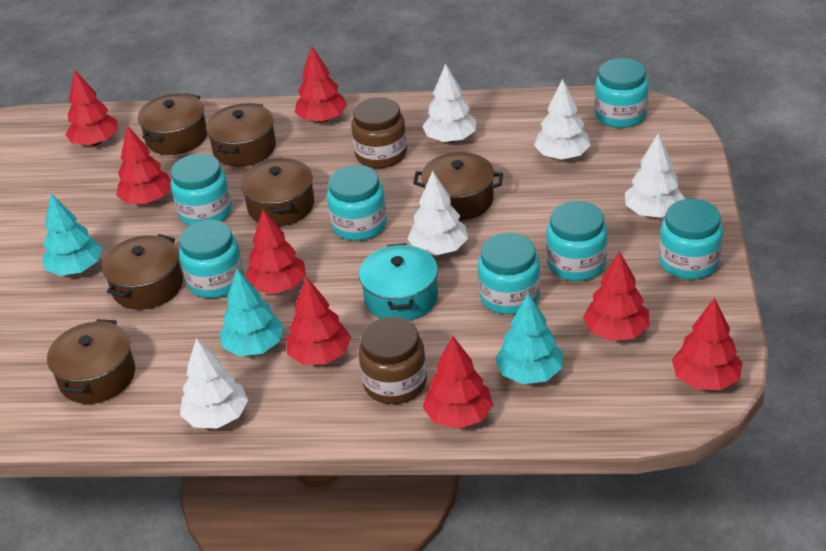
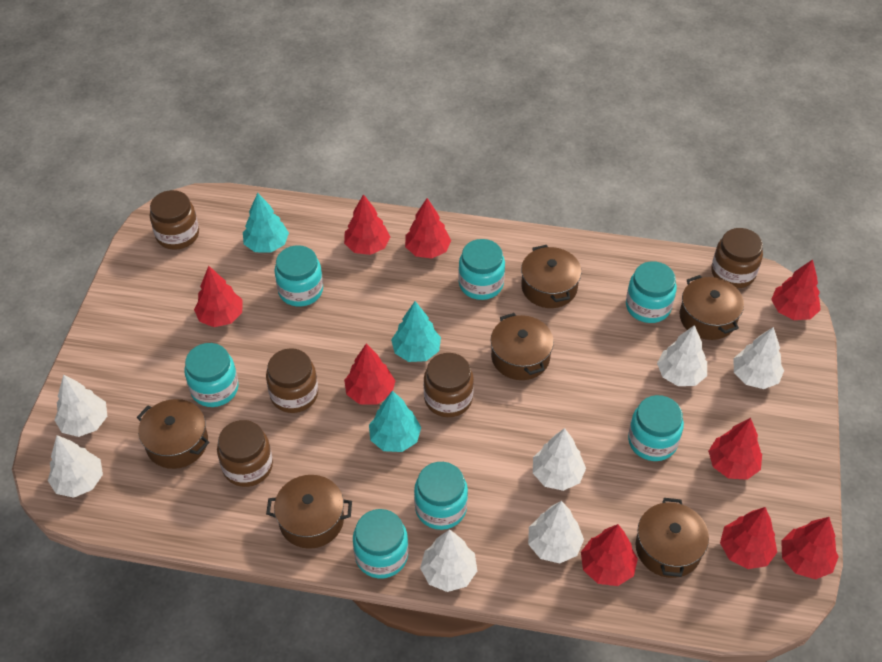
brown jar: [351,97,407,168] [359,317,427,404] = 2 -> [150,190,199,250] [217,420,273,487] [266,348,318,413] [424,353,474,417] [711,228,763,288] = 5
red tree: [65,70,118,146] [116,125,171,204] [245,210,306,294] [286,277,351,365] [295,45,347,123] [423,335,493,429] [583,251,650,341] [672,298,743,390] = 8 -> [194,266,242,327] [344,194,390,255] [344,344,395,405] [405,198,451,258] [581,524,638,586] [708,418,762,480] [720,507,777,569] [771,259,821,320] [781,517,839,579] = 9
turquoise pot: [359,243,438,321] = 1 -> none = 0
white tree: [180,338,248,429] [407,171,468,255] [422,63,476,143] [534,79,591,160] [625,134,685,217] = 5 -> [48,435,103,498] [55,374,107,437] [420,529,477,592] [528,501,584,563] [533,428,586,491] [657,325,707,386] [733,327,784,389] = 7

